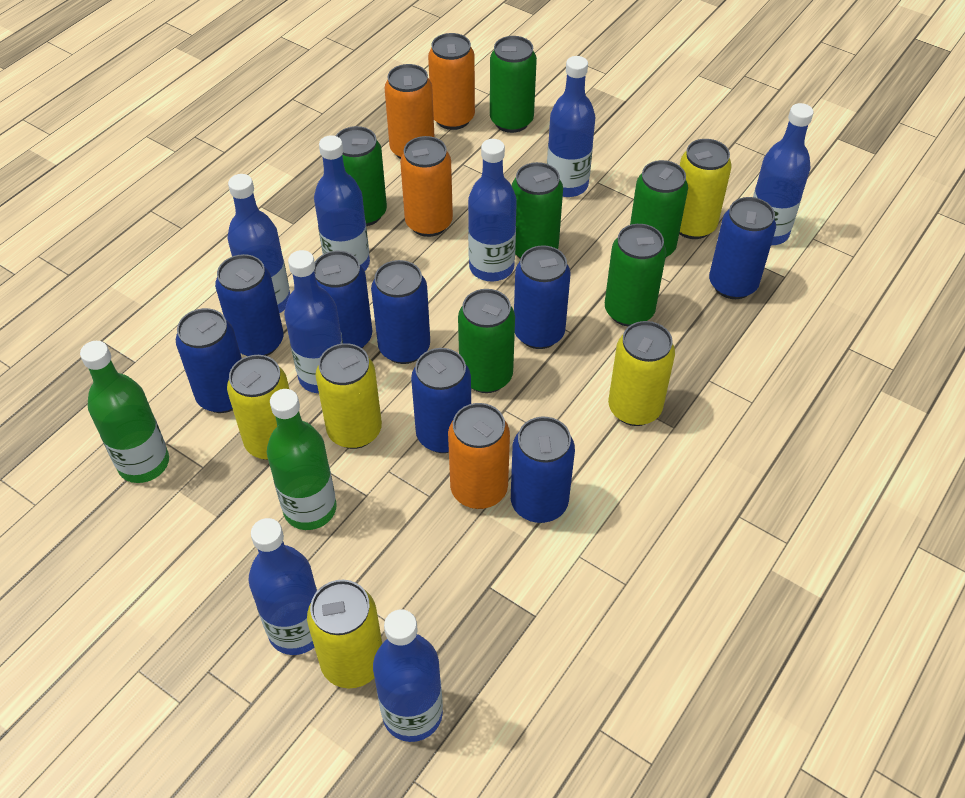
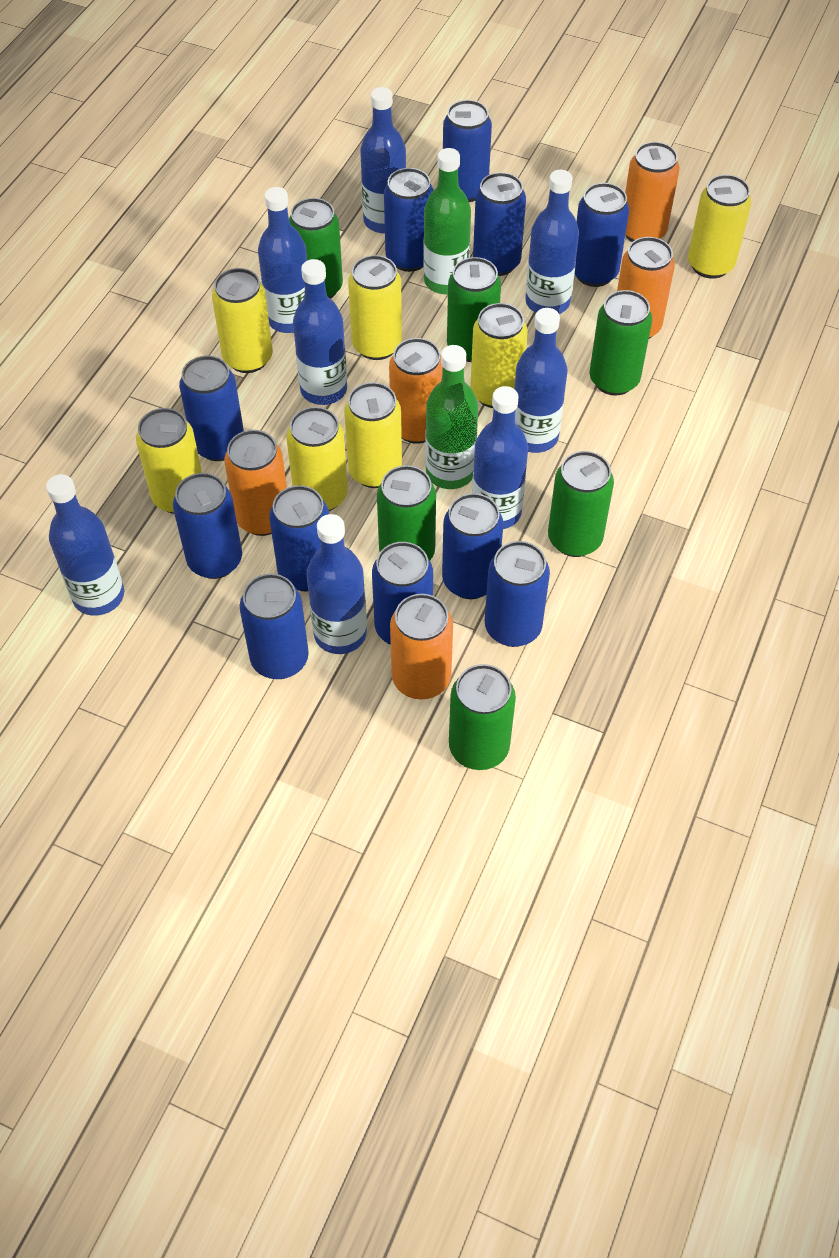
blue can: [176,308,242,413] [215,254,283,356] [314,251,372,348] [371,260,430,364] [411,348,471,453] [511,417,575,523] [514,245,571,349] [709,197,776,299] = 8 -> [173,473,242,579] [179,355,244,461] [240,573,309,679] [269,485,329,591] [372,542,433,645] [384,168,434,272] [442,493,504,599] [443,100,492,202] [473,172,526,276] [485,541,550,647] [575,183,629,287] = 11
orange can: [385,64,434,159] [400,136,453,237] [428,33,475,130] [448,403,510,509] = 4 -> [224,430,287,536] [389,338,443,444] [390,594,453,700] [617,237,675,339] [625,142,680,242] = 5
yellow can: [227,355,289,460] [307,580,382,688] [316,343,382,449] [608,321,675,426] [679,139,732,239] = 5 -> [136,408,202,514] [212,268,273,373] [287,407,348,511] [344,382,402,488] [348,255,402,360] [471,303,528,408] [688,175,751,279] = 7

